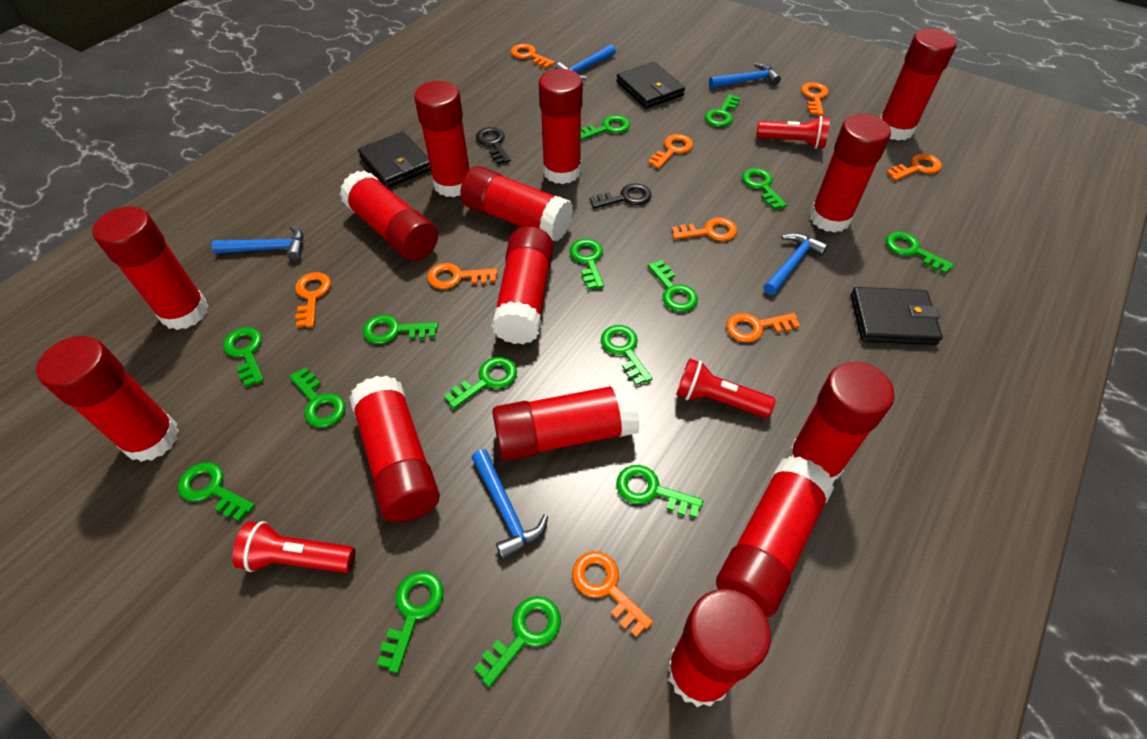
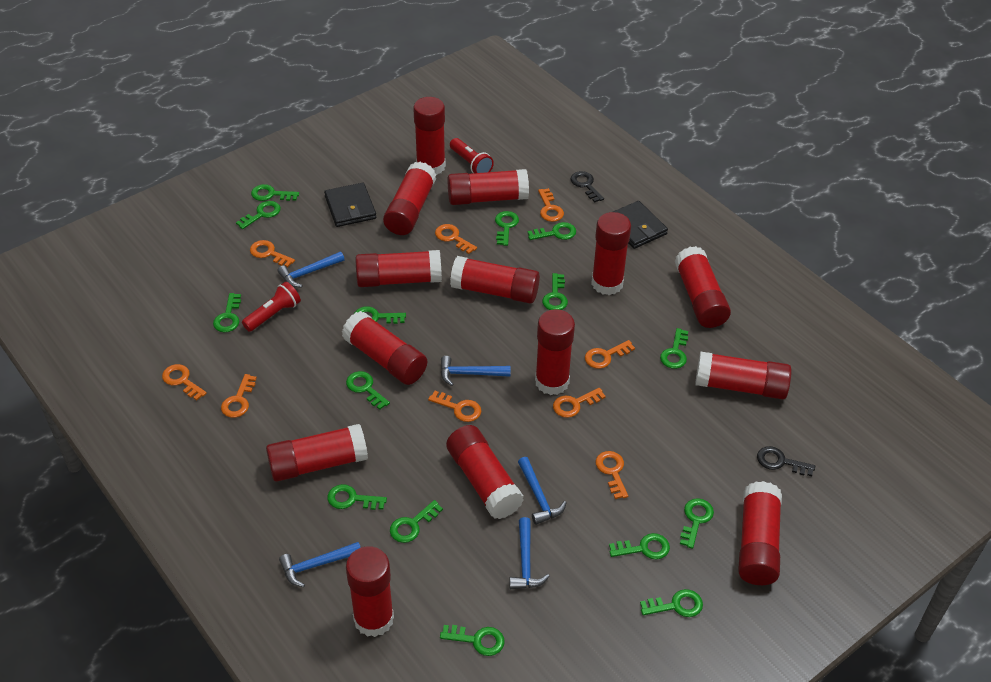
black wallet: [358,132,431,188] [616,62,685,108] [850,287,943,345] = 3 -> [324,183,376,227] [613,201,668,249] = 2
red flashlight: [232,521,355,573] [676,359,775,418] [756,116,830,149] = 3 -> [242,282,301,332] [450,138,494,173] = 2

